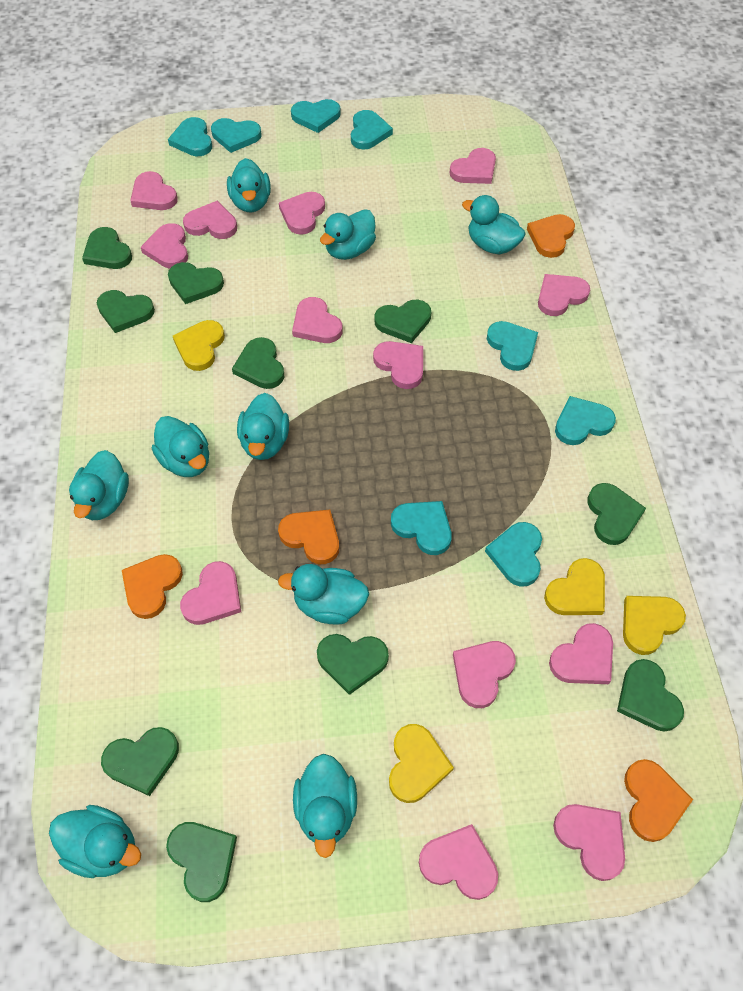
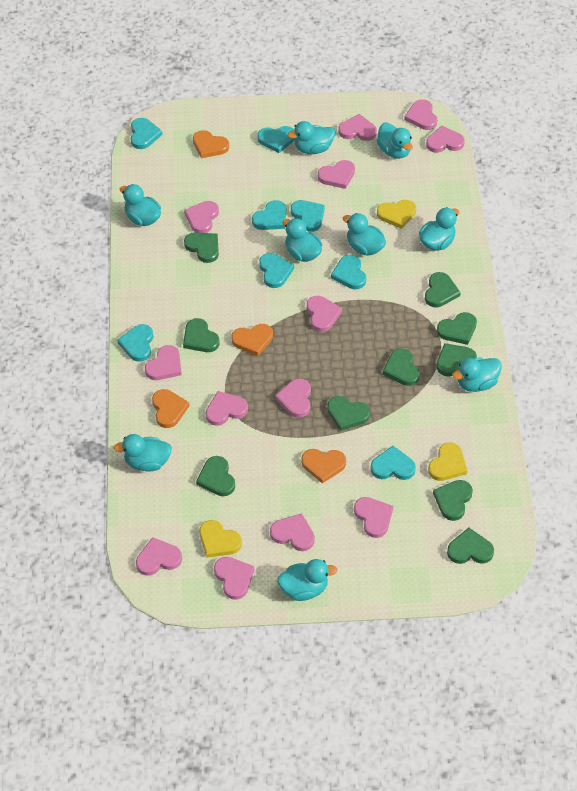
yellow heart: [173,320,225,371] [389,724,454,803] [544,558,605,615] [623,596,686,655] = 4 -> [199,520,242,558] [377,200,416,229] [428,442,467,481] = 3

